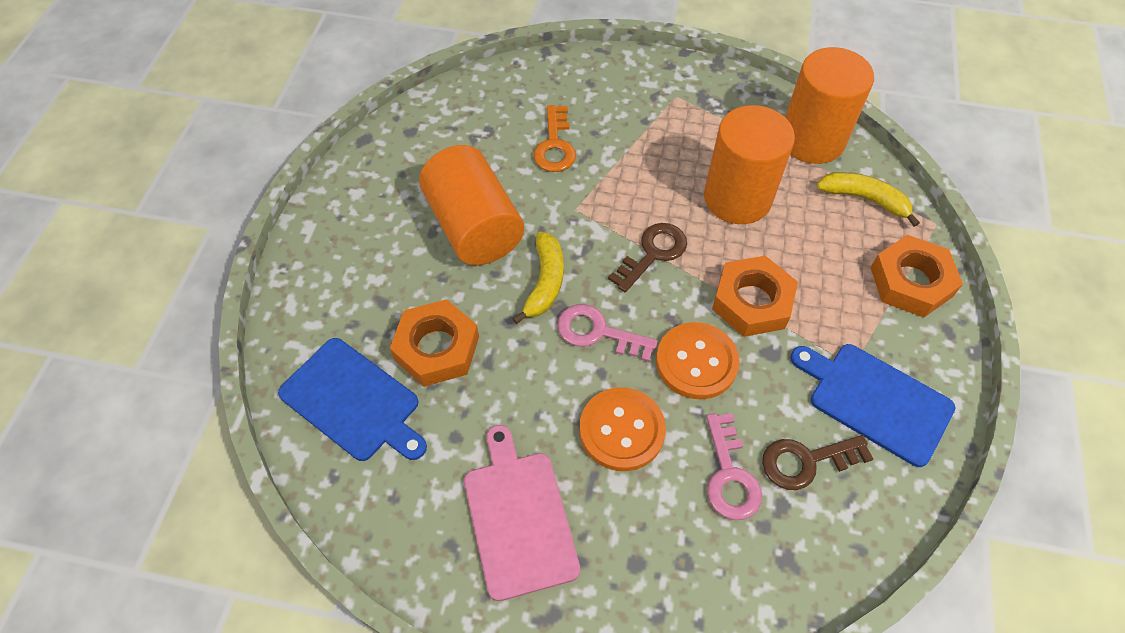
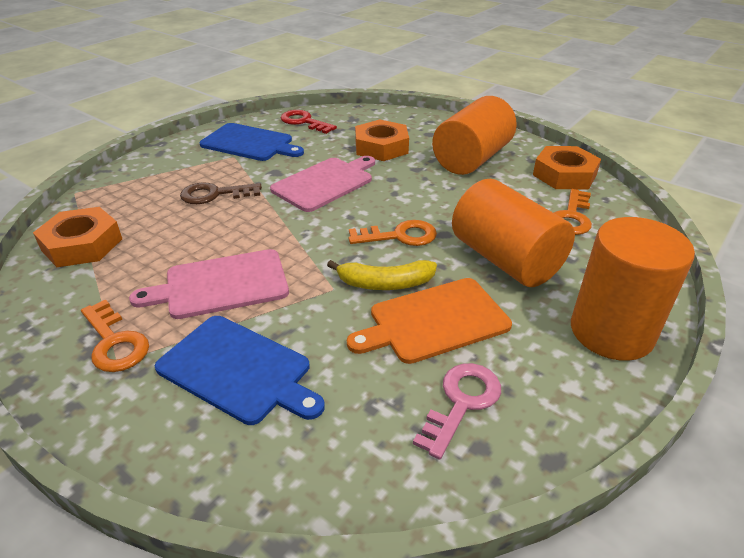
brown key: [608,223,687,292] [762,435,873,490] = 2 -> [180,182,262,204] = 1
orange button: [579,387,666,471] [656,322,740,399] = 2 -> none = 0
orange cutting board: none = 0 -> [347,278,512,364] = 1
orange key: [533,105,576,172] = 1 -> [81,300,149,372] [349,220,437,246] [554,189,592,235] = 3
pink cutting board: [464,425,580,601] = 1 -> [129,249,289,319] [270,156,375,212] = 2
pink key: [557,304,658,362] [706,413,762,520] = 2 -> [413,363,501,459] = 1
red key: none = 0 -> [281,110,337,134] = 1
yellow banana: [513,232,564,324] [817,172,920,227] = 2 -> [327,260,437,290] = 1

